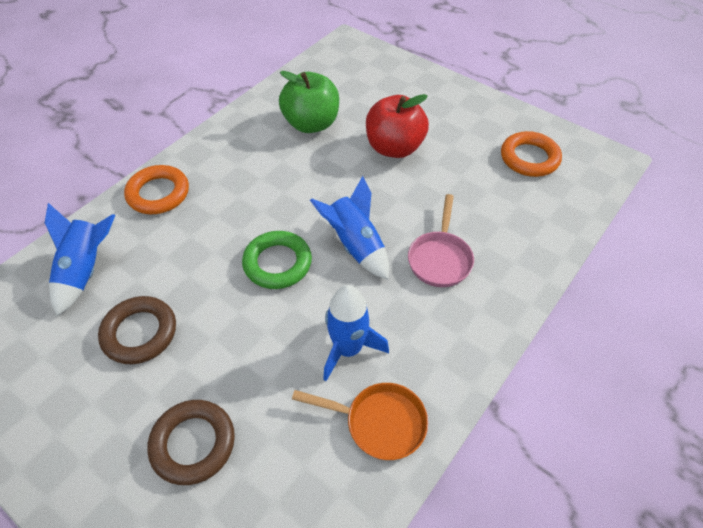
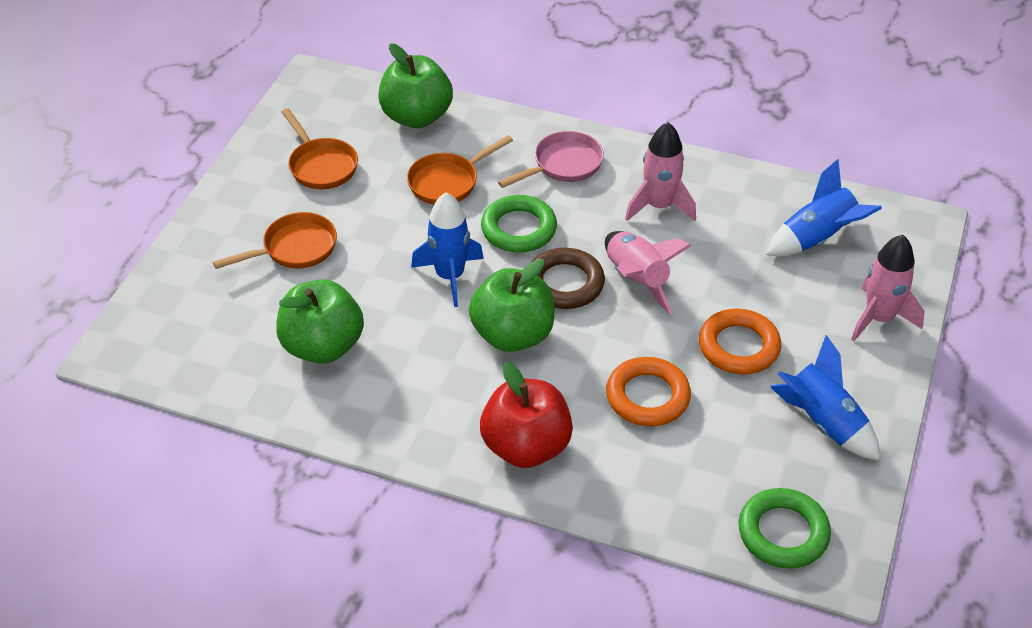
brown ring: [98,296,176,364] [147,400,235,485] = 2 -> [532,248,605,309] = 1
green apple: [279,71,339,133] = 1 -> [276,279,364,364] [378,43,453,128] [469,259,555,352] = 3
green ring: [242,231,312,289] = 1 -> [481,195,557,253] [739,488,831,568] = 2
orange pan: [292,383,428,460] = 1 -> [213,212,337,269] [282,108,358,189] [407,135,513,205] = 3
pink rocket: none = 0 -> [605,231,692,315] [625,122,696,221] [851,235,925,341] = 3

